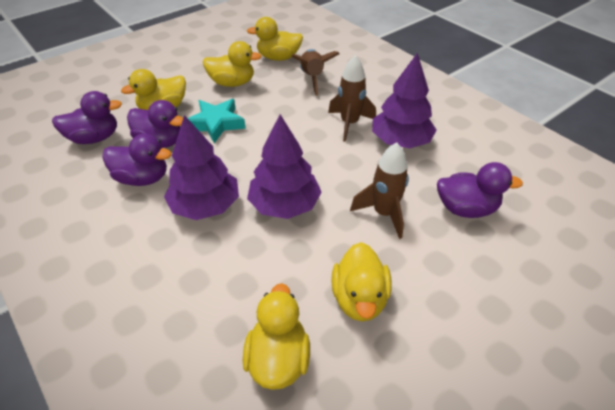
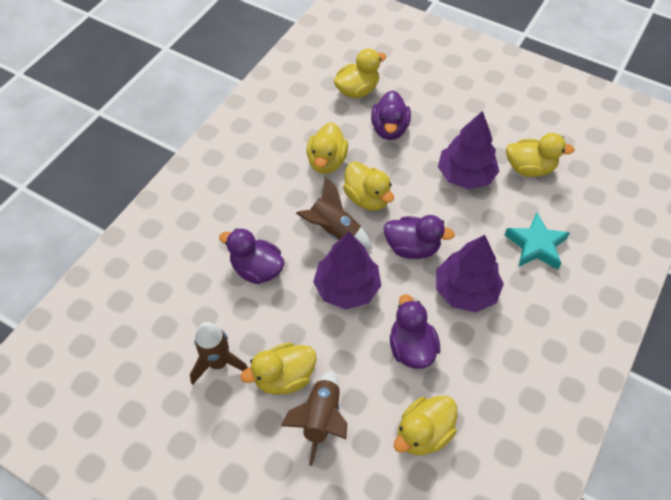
yellow duck: [121,69,186,110] [203,41,262,87] [243,283,310,390] [247,17,303,61] [331,242,392,322] = 5 -> [241,342,317,395] [307,122,348,174] [334,49,386,98] [343,161,394,211] [394,396,457,456] [506,133,575,177] = 6

